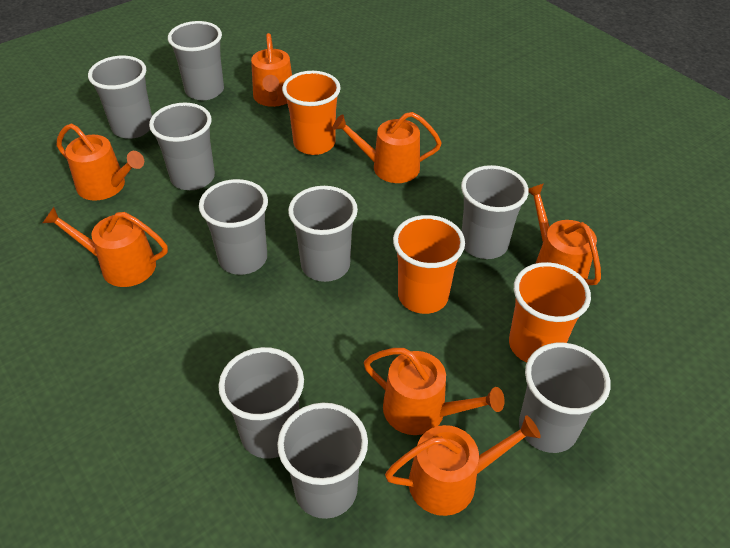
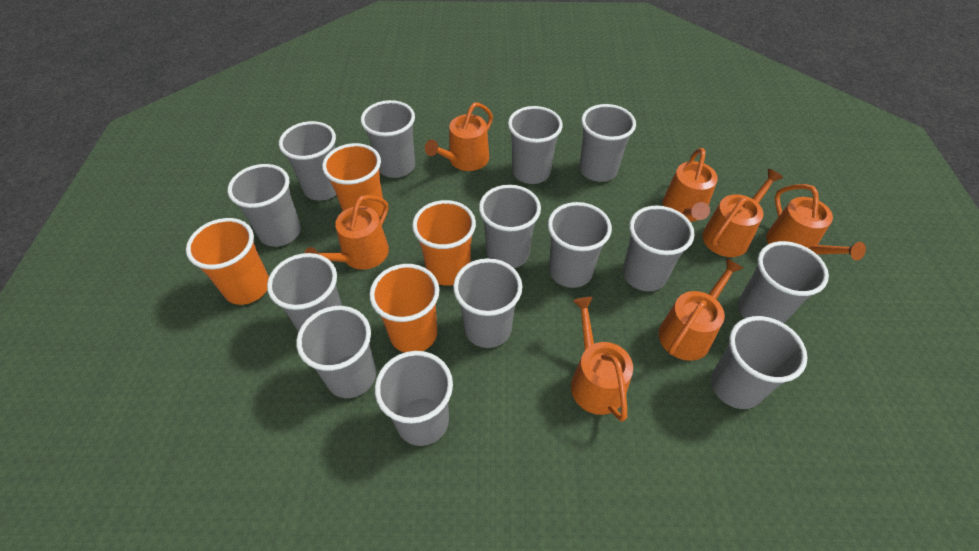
grey cup: [88,56,152,139] [149,103,215,190] [168,21,224,100] [199,179,268,275] [218,347,304,459] [277,403,368,519] [288,186,358,282] [461,165,529,259] [519,343,611,453] = 9 -> [228,164,301,247] [267,253,342,332] [279,121,336,201] [296,306,376,398] [361,100,415,178] [375,351,453,446] [453,258,523,348] [479,185,541,268] [508,106,563,184] [548,202,612,288] [579,104,636,182] [623,206,694,291] [711,316,807,409] [738,241,829,323] = 14
orange cup: [282,71,341,155] [393,215,465,314] [509,262,591,363] = 3 -> [186,218,269,305] [322,143,384,217] [369,264,439,353] [412,200,476,286] = 4

